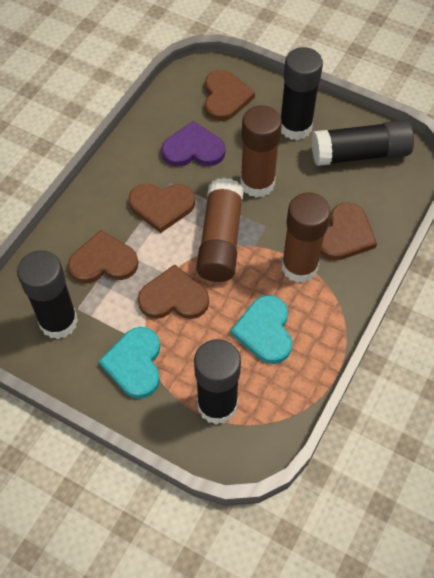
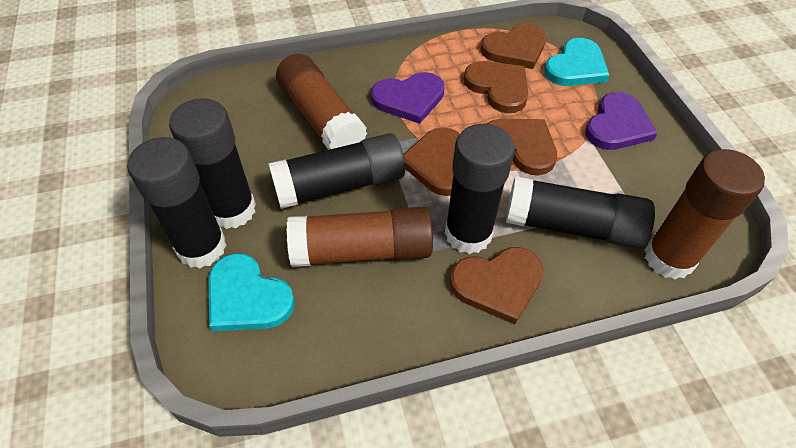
black glue stick: [17,250,78,339] [194,339,241,424] [280,47,323,140] [312,120,414,166] = 4 -> [127,137,227,268] [169,98,256,229] [269,133,405,209] [445,124,515,254] [506,176,655,248] = 5
purple heart: [161,121,225,167] = 1 -> [371,72,445,124] [585,92,658,150] = 2

